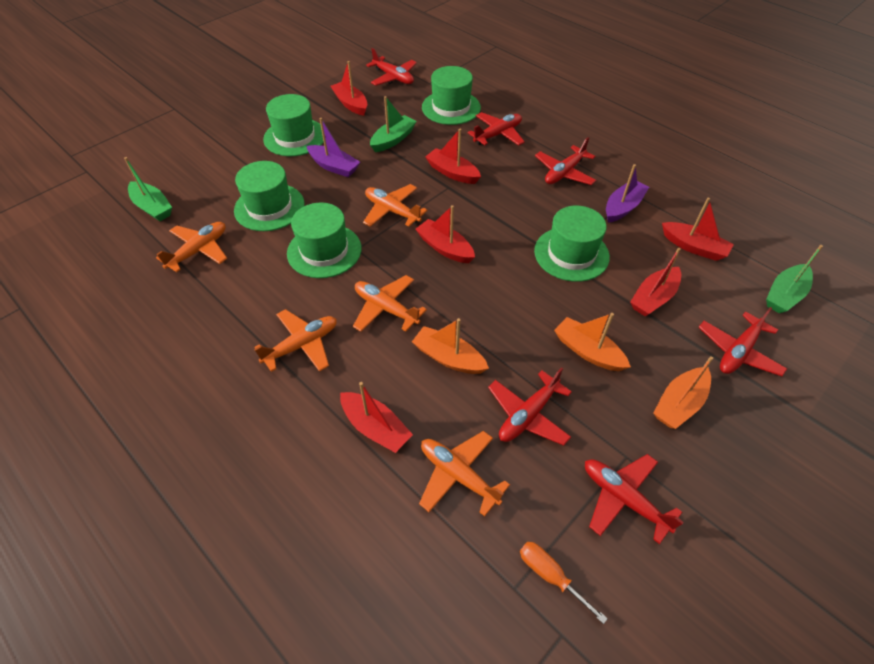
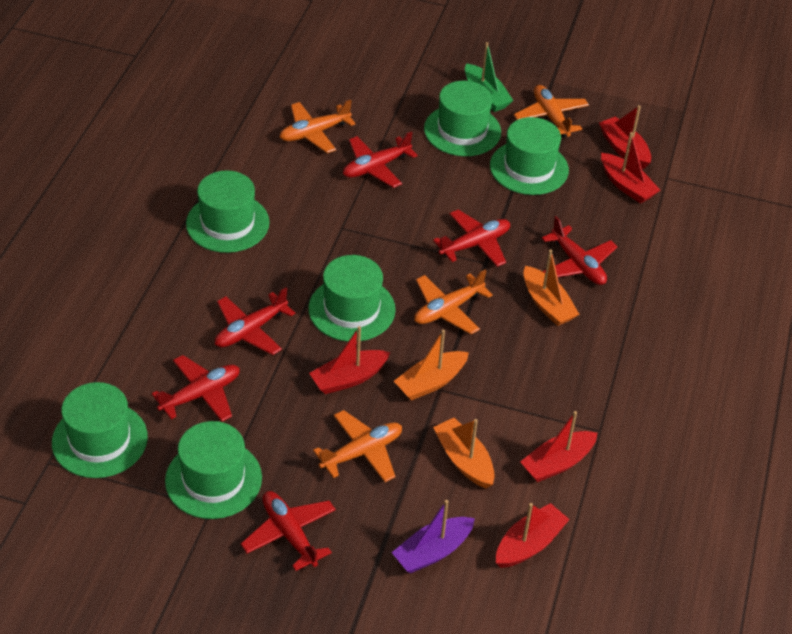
green boat: [124,157,172,221] [370,96,417,152] [766,245,823,313] = 3 -> [465,42,513,112] = 1
green hat: [234,161,305,231] [263,94,324,156] [287,203,362,278] [422,66,481,125] [534,206,610,282] = 5 -> [52,382,148,478] [165,421,262,519] [186,171,270,253] [308,255,396,341] [424,81,501,156] [490,117,569,195] = 6
orange plane: [156,222,227,272] [254,309,337,372] [353,275,427,332] [363,184,428,227] [419,431,510,516] = 5 -> [280,100,356,153] [313,410,402,482] [414,269,493,334] [514,85,589,138] = 4
orange screwdriver: [520,542,608,624] = 1 -> none = 0
purple boat: [307,118,360,177] [606,164,649,223] = 2 -> [391,500,475,573] = 1
red boat: [331,61,367,116] [340,382,413,453] [416,205,475,263] [425,129,481,184] [630,248,681,316] [662,198,734,261] = 6 -> [309,326,390,394] [496,503,570,568] [520,411,597,482] [599,105,651,169] [601,132,661,204] = 5

